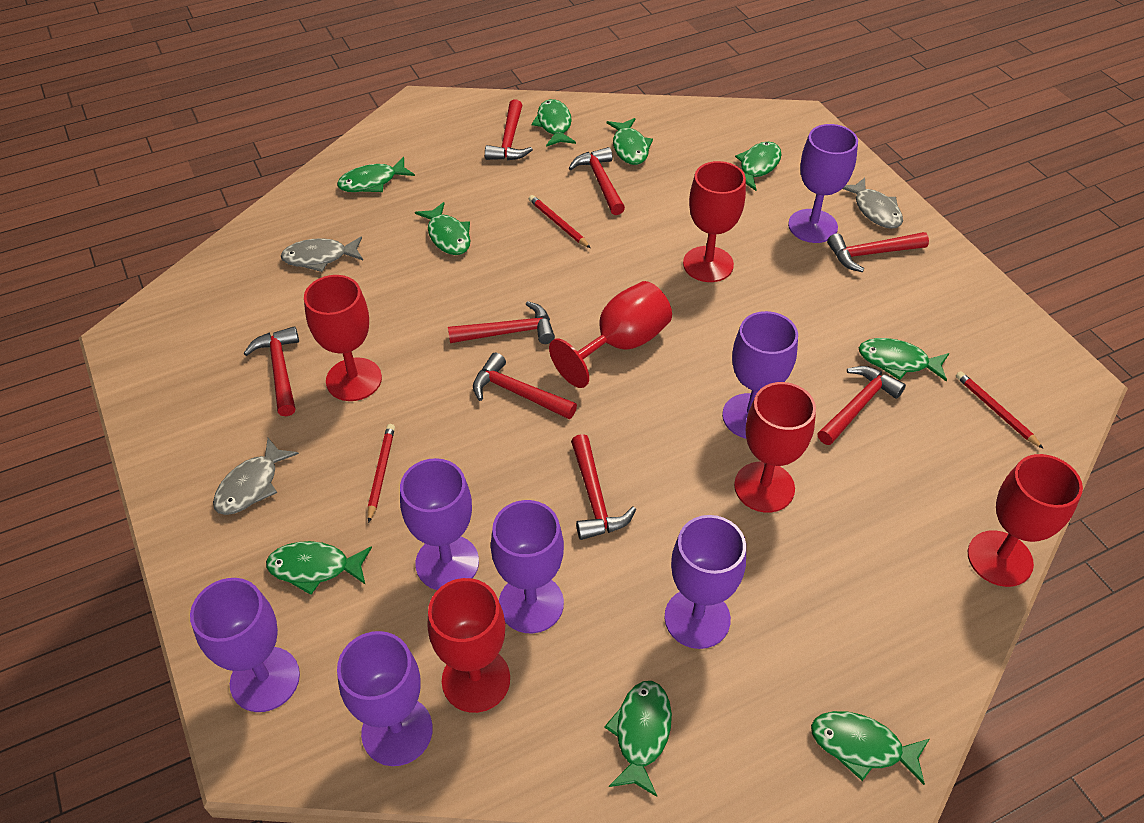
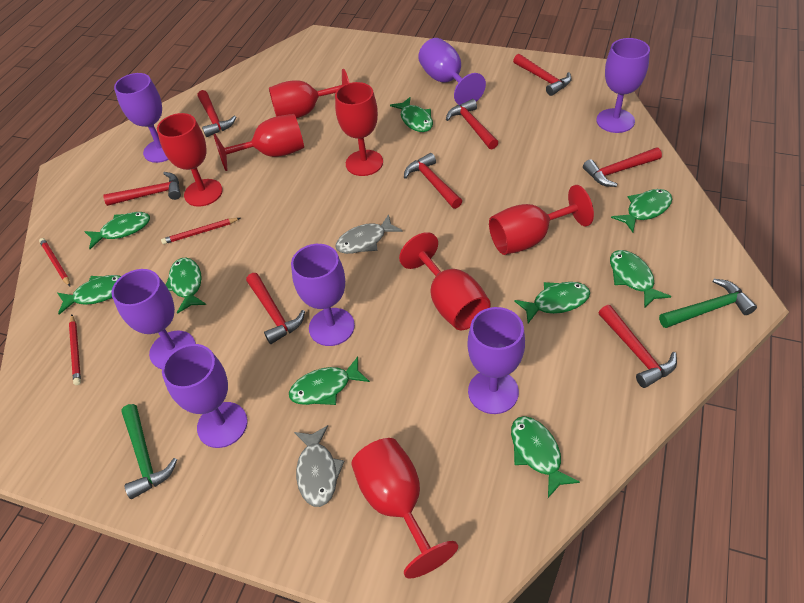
green hammer: none = 0 -> [121,404,177,499] [659,279,757,328] = 2
grey fish: [213,438,299,515] [281,236,363,272] [842,177,903,229] = 3 -> [294,425,344,507] [335,214,403,254] = 2
red goblet: [304,275,382,401] [428,578,510,713] [549,281,672,388] [683,161,746,282] [734,382,816,513] [968,454,1083,587] = 6 -> [157,113,223,207] [214,114,304,171] [269,69,350,119] [335,82,383,176] [351,438,458,579] [399,232,491,330] [489,185,594,255] = 7

